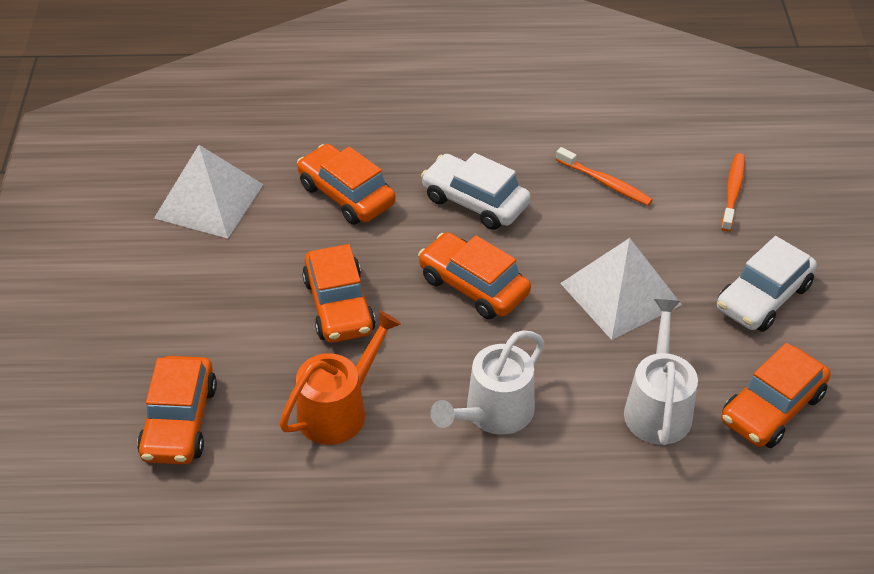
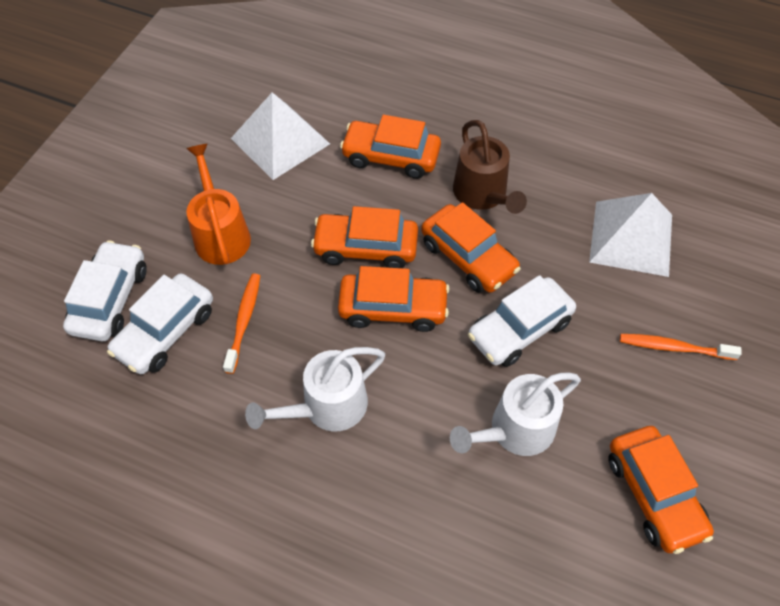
brown watering can: none = 0 -> [453,120,527,214] = 1
white car: [421,153,530,230] [717,236,817,332] = 2 -> [63,240,147,341] [107,273,213,374] [468,275,576,367] = 3

